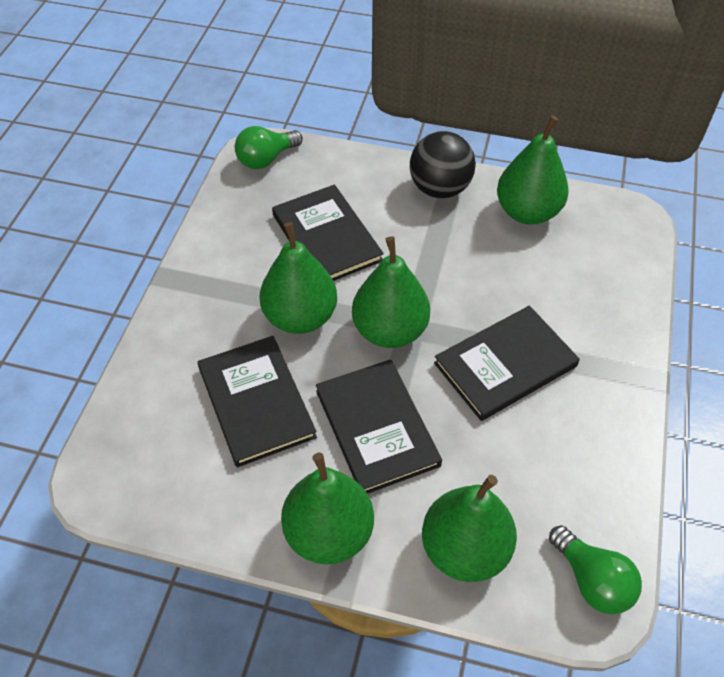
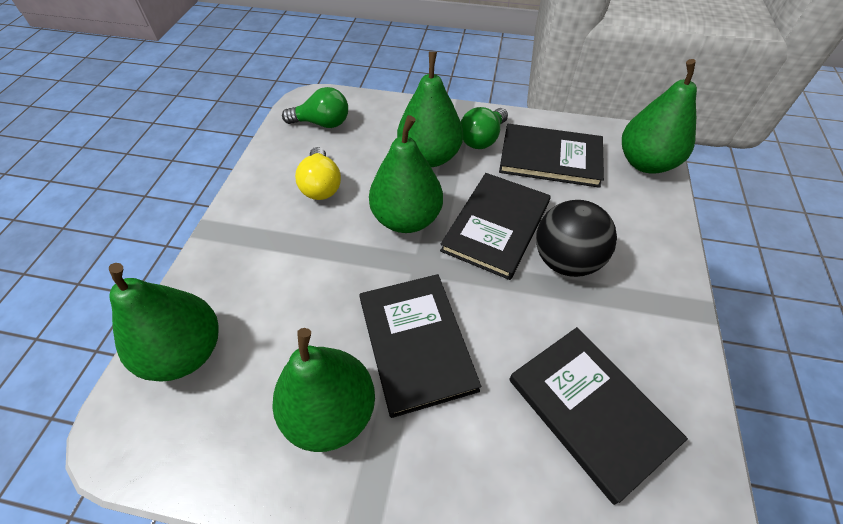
yellow light bulb: none = 0 -> [295,147,341,200] = 1

